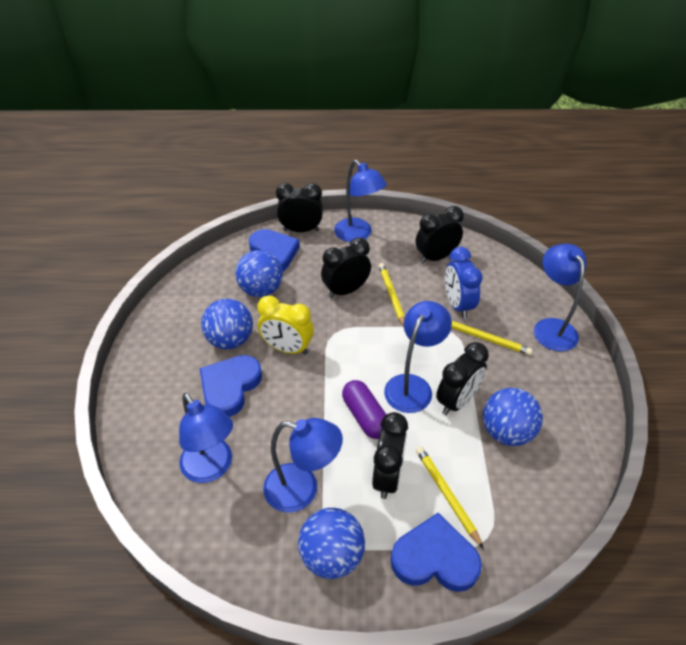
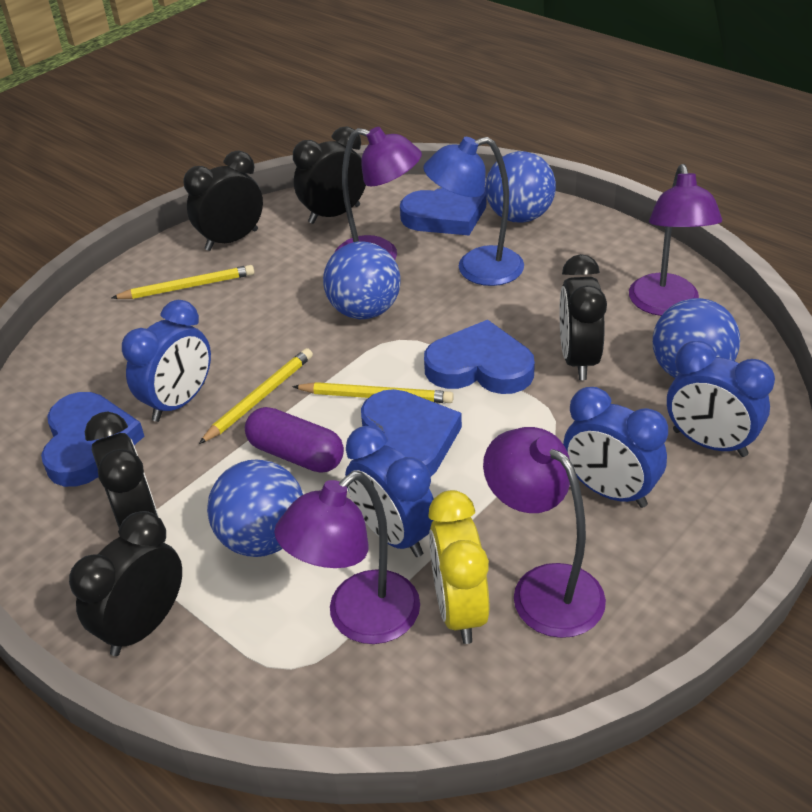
blue clock: [445,247,483,319] = 1 -> [122,300,211,422] [345,426,434,557] [563,387,668,508] [667,341,775,457] = 4
blue heart: [200,355,262,417] [249,229,300,272] [391,513,482,592] = 3 -> [41,392,144,487] [361,389,462,476] [400,187,487,235] [424,320,535,394] = 4
blue lamp: [179,393,233,483] [263,418,343,513] [334,160,387,242] [384,301,452,413] [534,244,587,351] = 5 -> [423,137,524,286] = 1
purple lamp: none = 0 -> [274,472,420,644] [334,127,422,260] [483,427,606,638] [629,164,722,316] = 4

